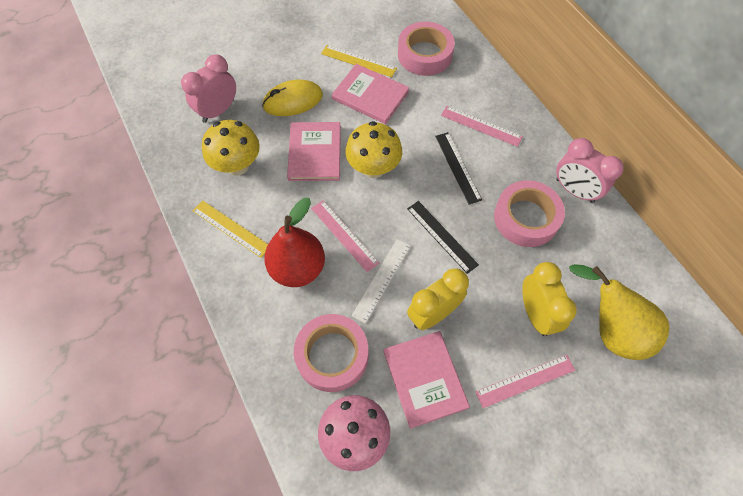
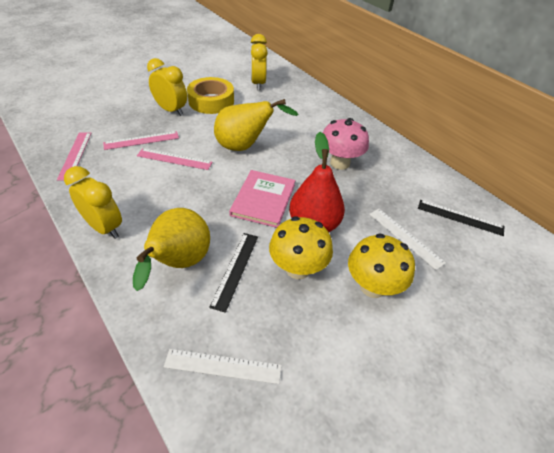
pink book: [287,122,341,181] [332,64,409,124] [383,331,470,429] = 3 -> [229,170,296,228] = 1
pink clock: [181,54,236,123] [556,138,624,203] = 2 -> none = 0
pink tape: [294,314,368,392] [398,22,455,76] [494,180,565,247] = 3 -> none = 0
white ruler: [351,239,411,324] = 1 -> [164,349,282,384] [369,209,446,270] = 2
yellow clock: [407,268,469,330] [522,262,577,336] = 2 -> [64,166,122,239] [147,58,187,116] [251,34,268,90] = 3
yellow mouse: [262,79,323,116] = 1 -> none = 0
yellow pear: [569,264,669,360] = 1 -> [133,208,210,291] [214,99,298,151] = 2
yellow ruler: [193,200,268,258] [321,45,397,77] = 2 -> none = 0
yellow tape: none = 0 -> [187,77,234,114] = 1

